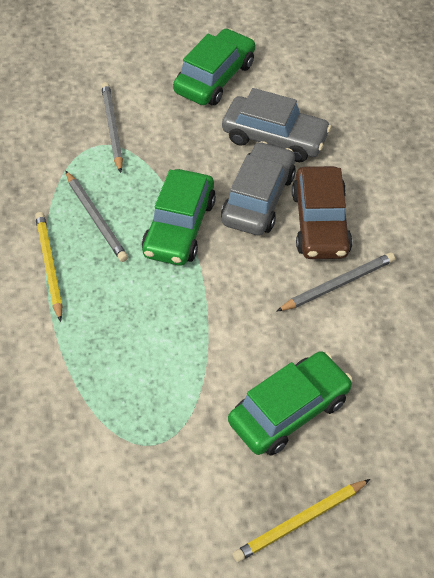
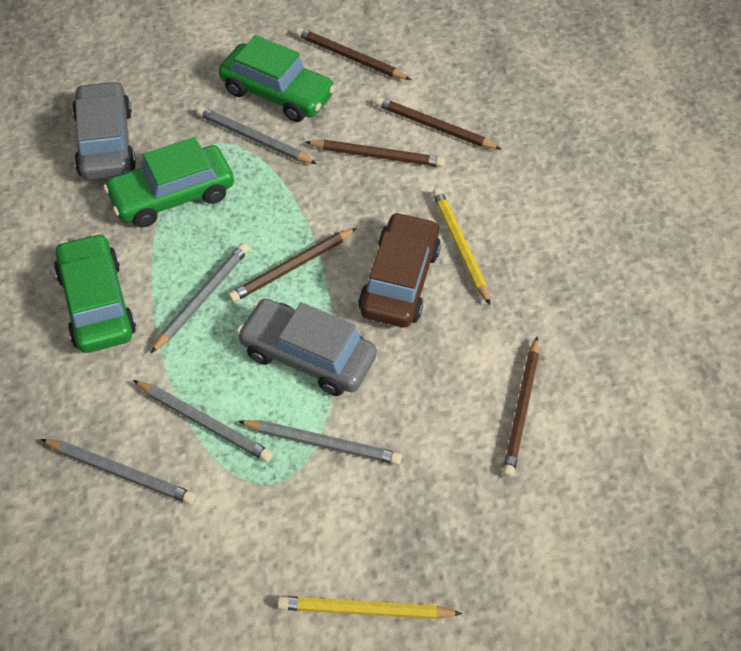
brown pencil: none = 0 -> [228,228,357,302] [295,27,411,80] [306,140,445,167] [375,97,501,149] [502,336,539,477] = 5
grey pencil: [65,171,128,262] [101,82,123,173] [276,253,395,312] = 3 -> [41,439,196,504] [133,380,273,462] [151,243,249,353] [197,106,317,164] [238,420,402,465] = 5

